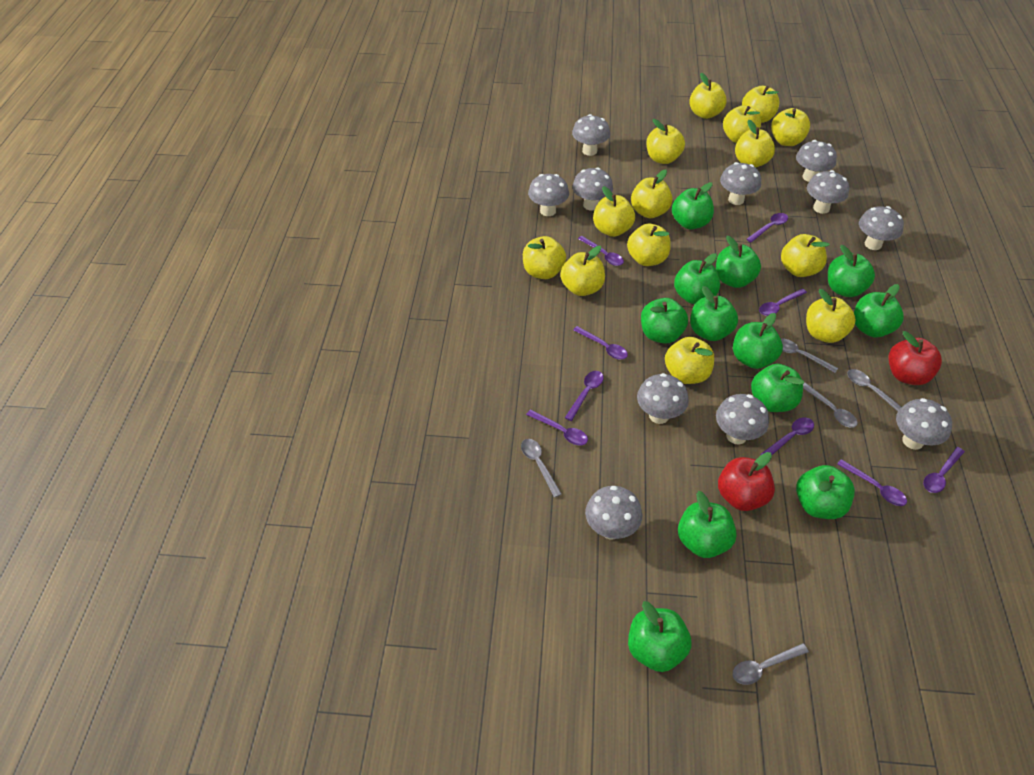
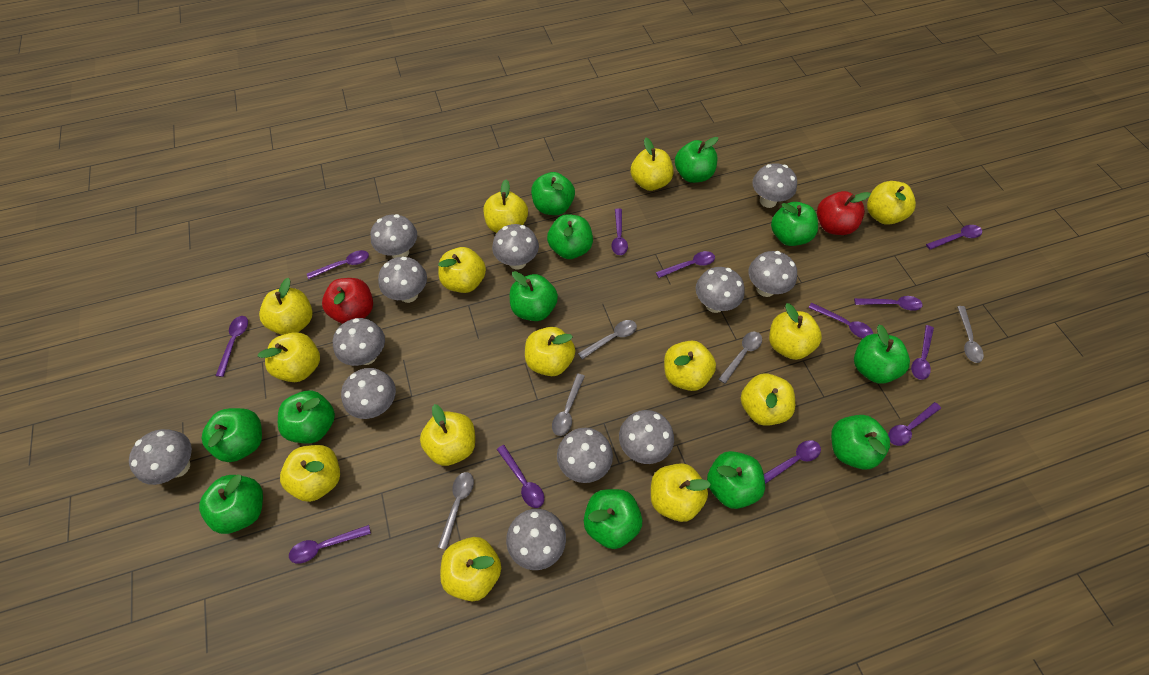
grey mushroom: [528,174,569,216] [572,114,610,156] [572,168,613,211] [585,486,642,540] [637,373,689,424] [716,394,769,445] [720,162,761,205] [796,140,837,182] [807,170,849,214] [859,206,904,250] [896,398,952,450] = 11 -> [129,429,192,485] [333,318,385,366] [341,368,396,419] [370,214,417,258] [378,256,427,303] [492,224,539,270] [506,509,566,570] [557,428,613,483] [619,410,674,464] [696,267,744,313] [748,251,797,297] [752,163,797,208] = 12
purple spoon: [526,409,588,445] [565,371,604,421] [573,326,628,360] [578,236,624,266] [747,213,788,242] [759,289,807,316] [760,417,814,455] [837,459,907,506] [923,447,965,493] = 9 -> [216,316,248,377] [289,525,371,564] [307,250,369,279] [497,445,544,508] [611,208,628,255] [656,251,715,278] [764,440,821,484] [808,303,873,338] [854,296,922,311] [888,402,941,446] [911,325,934,380] [926,225,982,250] = 12

